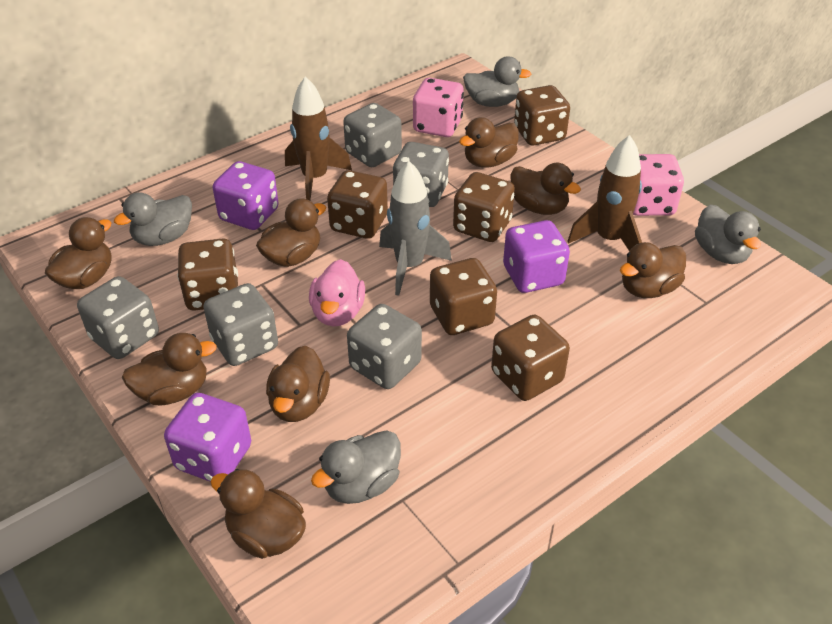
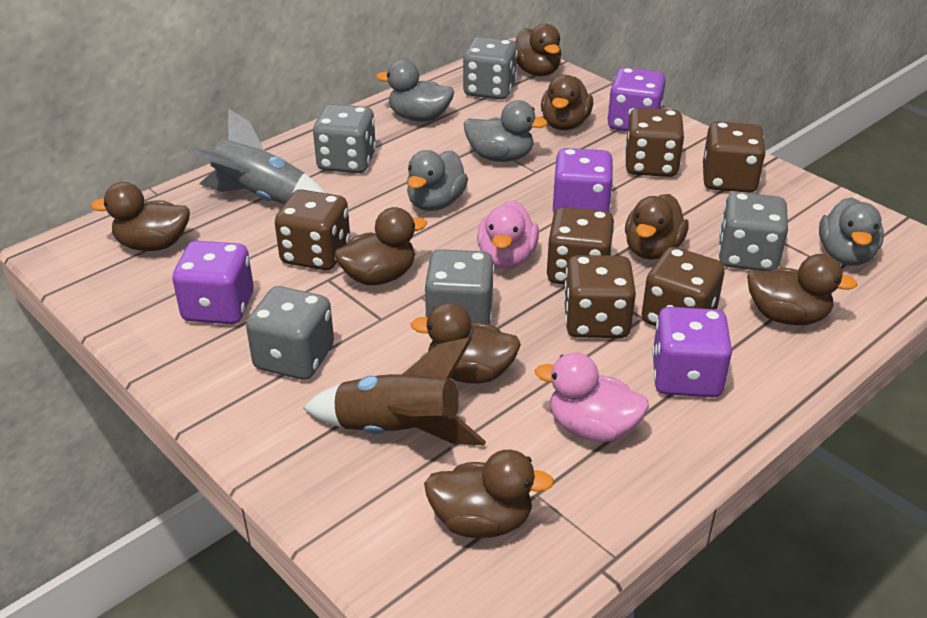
brown rocket: [285,76,352,201] [567,135,642,251] = 2 -> [303,337,486,446] = 1
pink dice: [413,78,464,137] [633,154,684,216] = 2 -> none = 0
pink duck: [309,259,365,327] = 1 -> [477,200,539,269] [535,352,649,442] = 2
purple dice: [164,393,251,482] [213,161,279,230] [503,220,570,293] = 3 -> [172,241,254,324] [553,148,613,213] [607,67,666,131] [652,307,732,397] = 4

